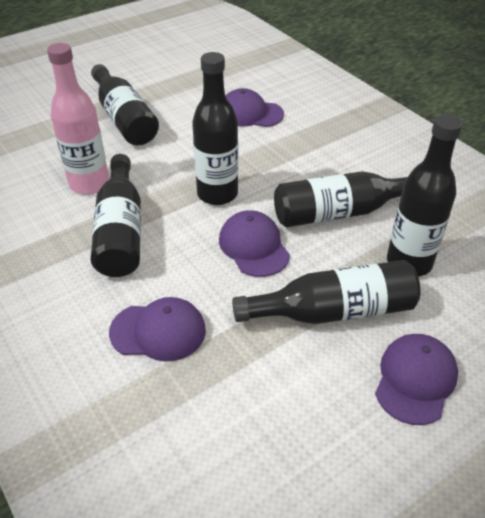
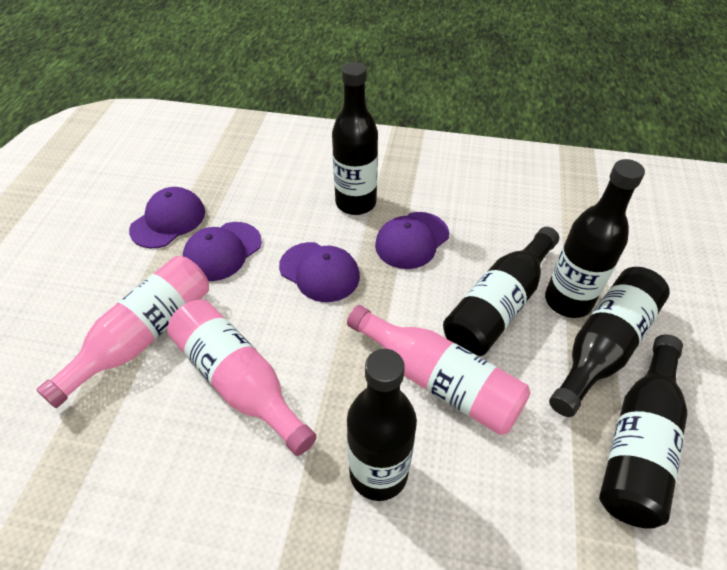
pink bottle: [47,43,109,194] = 1 -> [36,256,209,408] [167,299,317,456] [347,305,530,435] = 3

